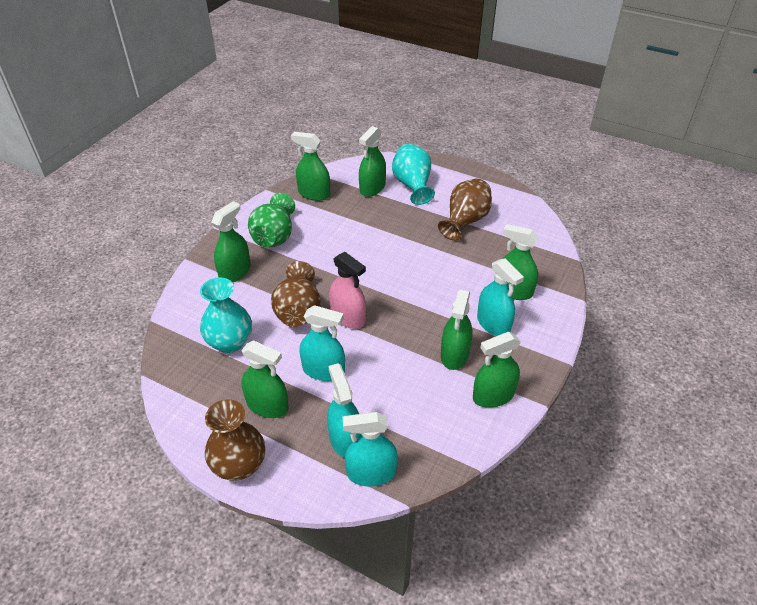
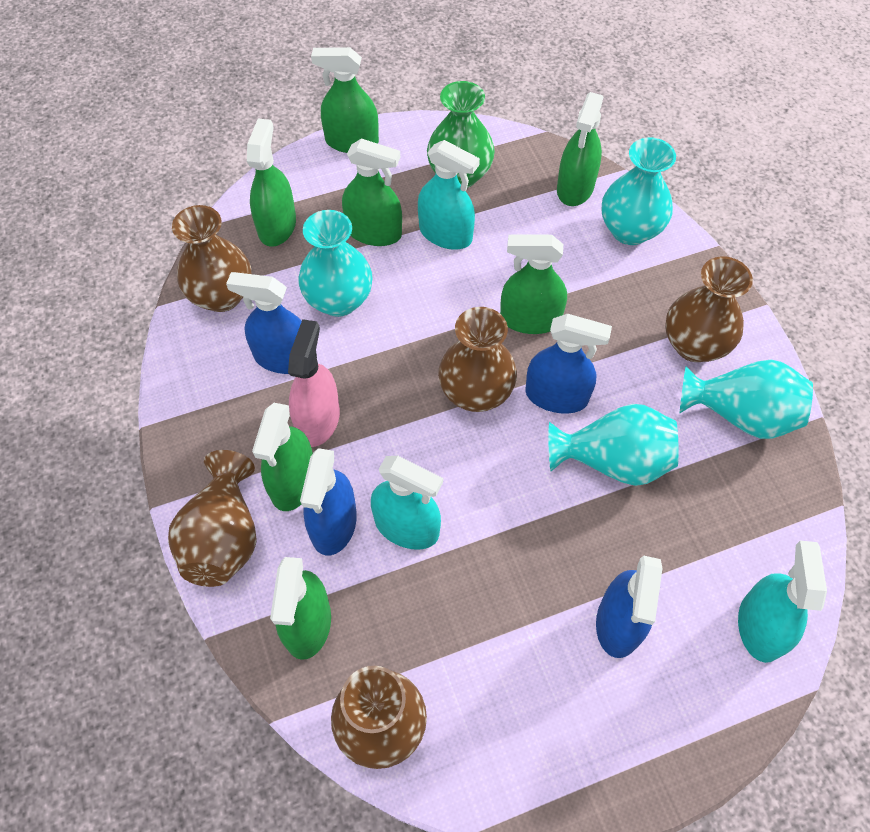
blue spray bottle: none = 0 -> [226,272,302,374] [300,448,357,555] [525,314,612,414] [596,556,663,658] = 4
brown vase: [205,399,265,481] [271,261,321,327] [438,178,492,241] = 3 -> [168,450,257,587] [172,205,251,312] [331,666,427,769] [438,307,517,412] [665,257,753,362] = 5
turquoise spray bottle: [299,305,345,381] [327,363,361,458] [343,412,398,486] [477,258,524,336] = 4 -> [371,456,443,550] [418,140,480,250] [738,541,827,663] = 3
turquoise vase: [200,277,252,353] [392,144,435,205] = 2 -> [298,210,373,317] [548,404,679,486] [602,137,676,245] [679,360,813,439] = 4

